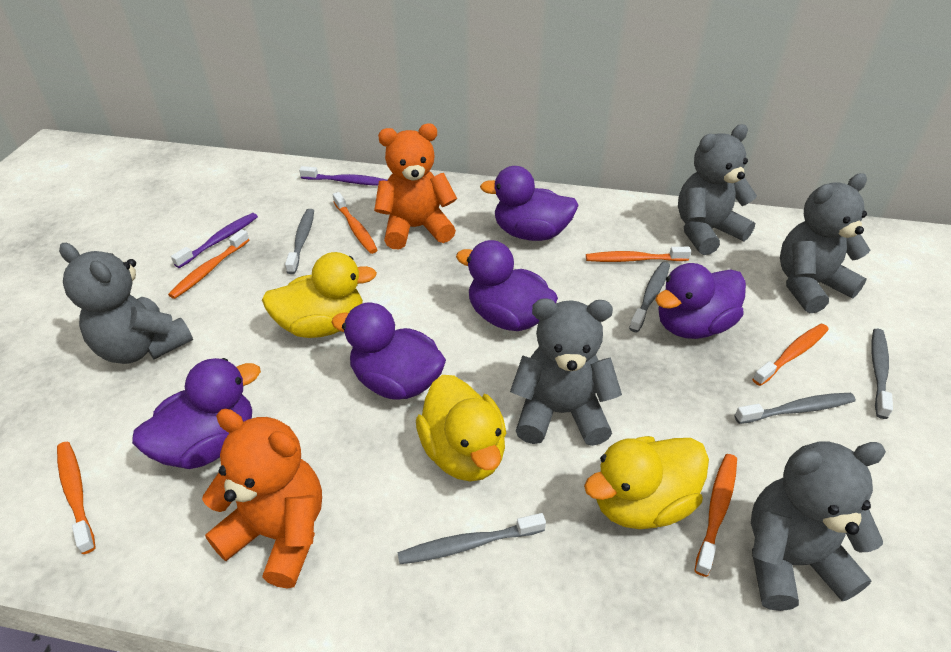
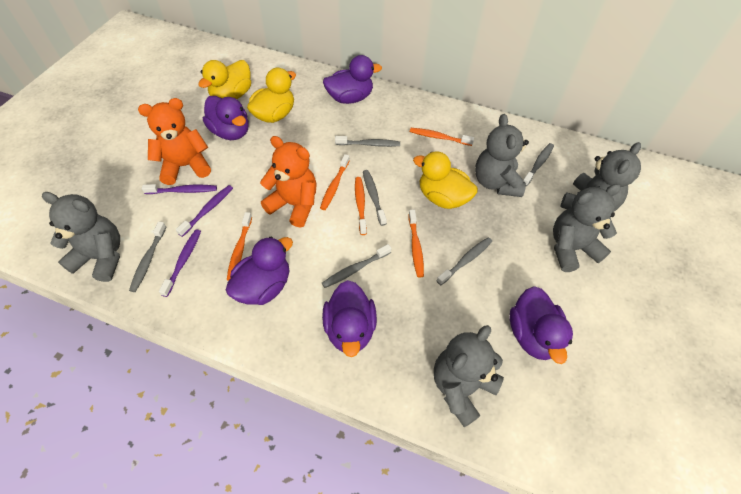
grey toothbrush: [285,209,314,274] [397,513,546,564] [629,262,670,332] [735,393,856,424] [871,329,893,419] = 5 -> [129,221,166,292] [322,244,391,288] [335,136,400,147] [363,170,387,226] [437,237,492,285] [523,143,554,186] = 6
orange toothbrush: [57,442,96,554] [168,229,249,299] [333,192,377,254] [586,247,691,262] [695,454,737,577] [752,324,829,386] = 6 -> [227,212,252,281] [320,154,350,210] [355,177,367,235] [408,210,424,278] [410,128,474,146] = 5
purple toothbrush: [171,213,258,268] [299,166,388,186] = 2 -> [142,184,217,194] [159,229,201,297] [176,185,233,237] = 3

